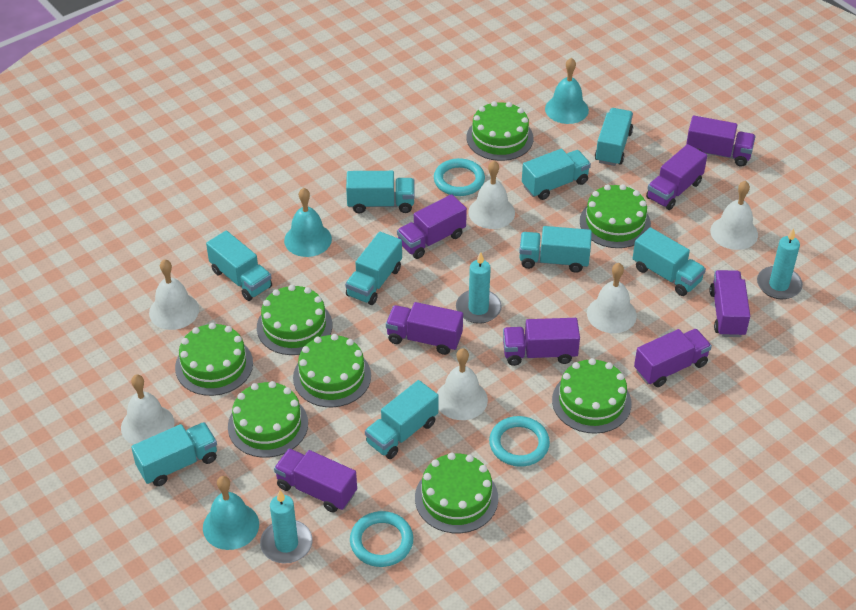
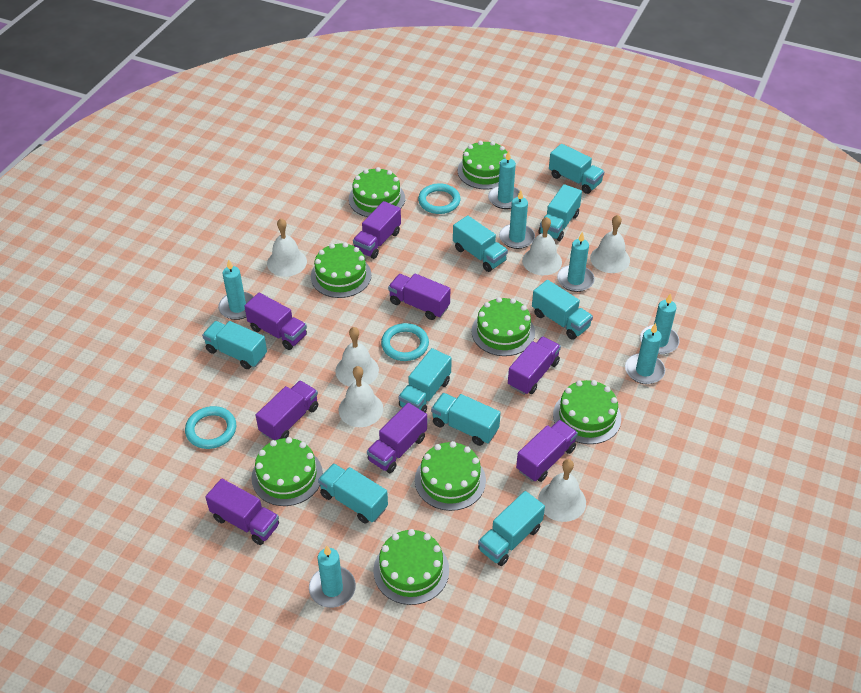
turquoise bell: [203,476,259,550] [284,188,332,257] [545,58,589,124] = 3 -> none = 0
turquoise candle: [260,490,313,564] [456,252,502,324] [757,228,803,299] = 3 -> [218,260,254,320] [309,545,356,608] [488,151,520,209] [499,190,535,249] [557,231,595,292] [625,323,665,384] [640,293,680,354] = 7

